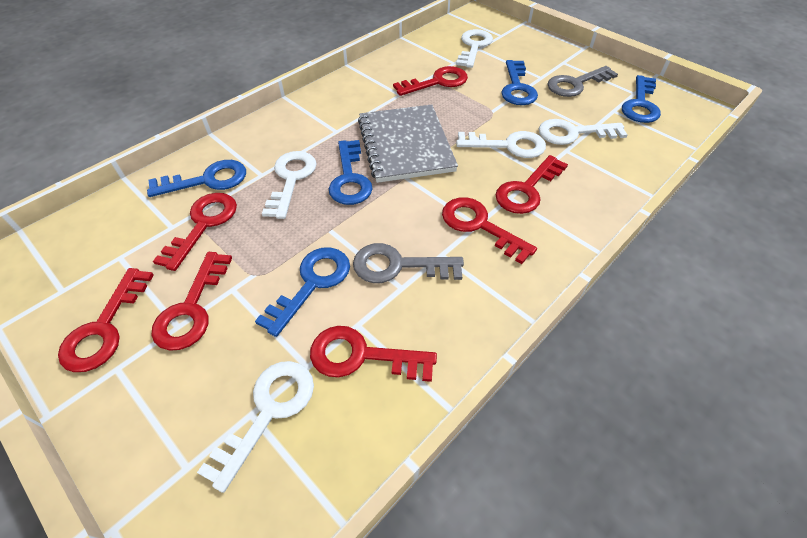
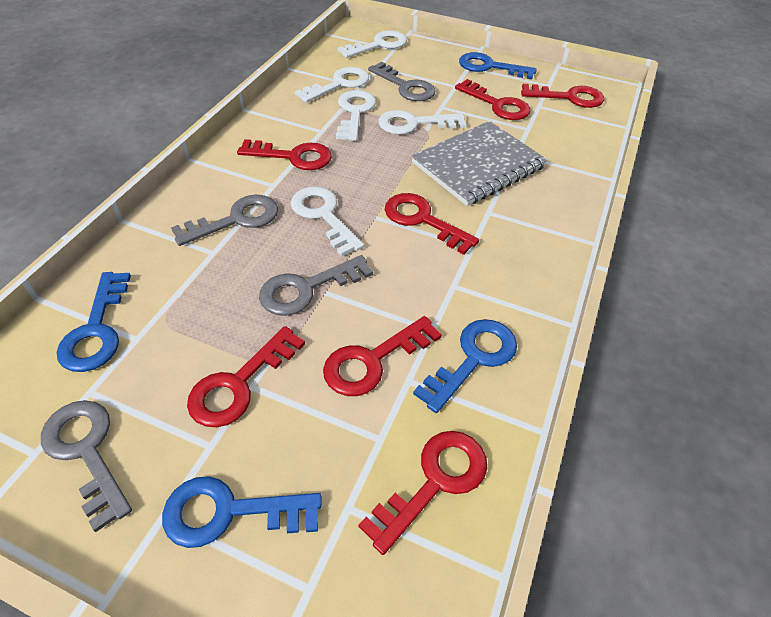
blue key: [147,160,246,197] [255,247,350,337] [329,140,373,205] [501,60,538,105] [622,75,661,123] = 5 -> [57,272,131,372] [162,476,322,548] [413,319,517,413] [459,52,537,79] = 4
grey key: [353,243,464,283] [548,66,618,97] = 2 -> [41,400,132,532] [171,195,278,246] [259,255,373,316] [368,62,436,101] = 4

